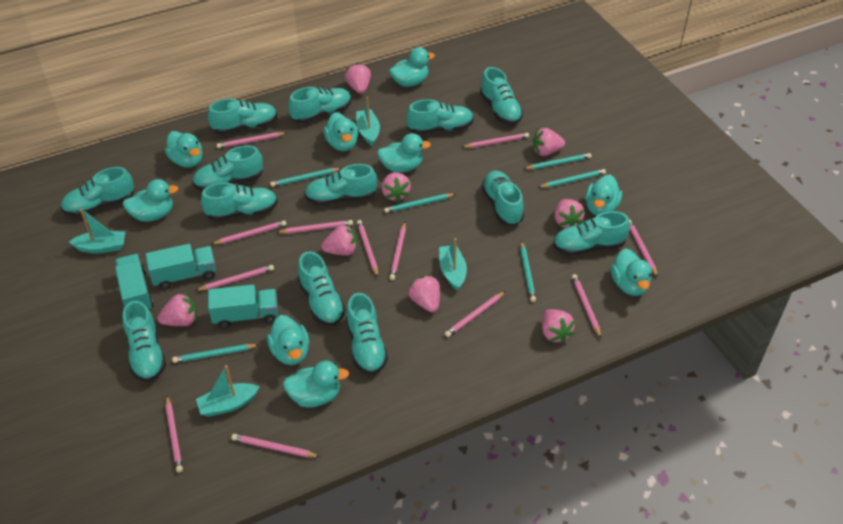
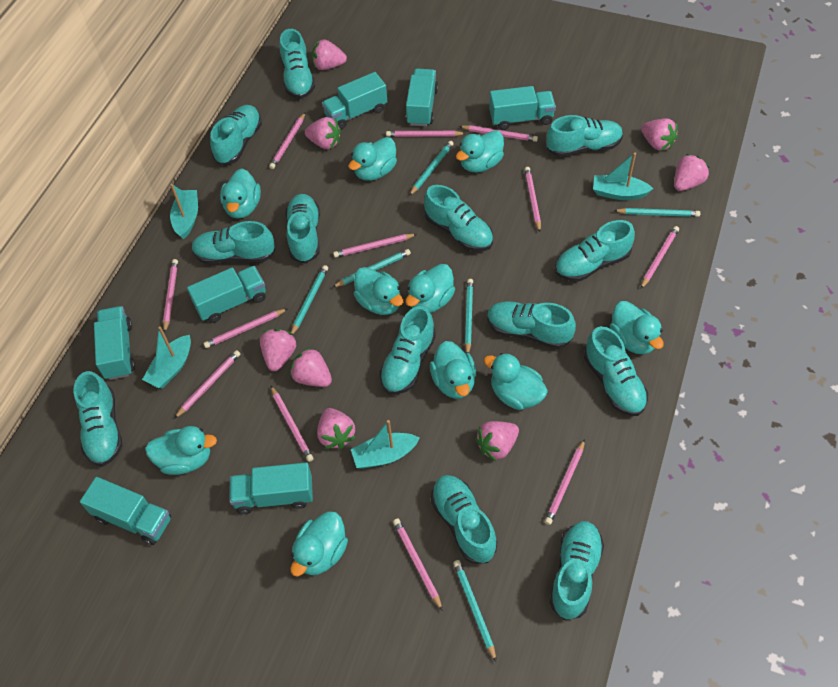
turquoise duck: [123,179,178,222] [165,131,203,168] [267,315,309,365] [283,361,349,408] [324,112,358,151] [377,133,431,173] [389,47,435,87] [585,175,622,216] [611,248,652,296] = 9 -> [145,426,217,475] [220,169,261,219] [290,511,348,576] [348,137,397,181] [354,267,403,315] [406,264,455,313] [430,341,476,399] [456,130,504,173] [484,353,548,410] [610,301,664,354] = 10
turquoise truck: [115,254,154,309] [145,244,216,290] [208,284,278,329] = 3 -> [80,477,171,545] [94,306,135,380] [187,266,266,323] [229,463,313,514] [322,72,387,130] [406,68,438,126] [489,86,556,130] = 7

